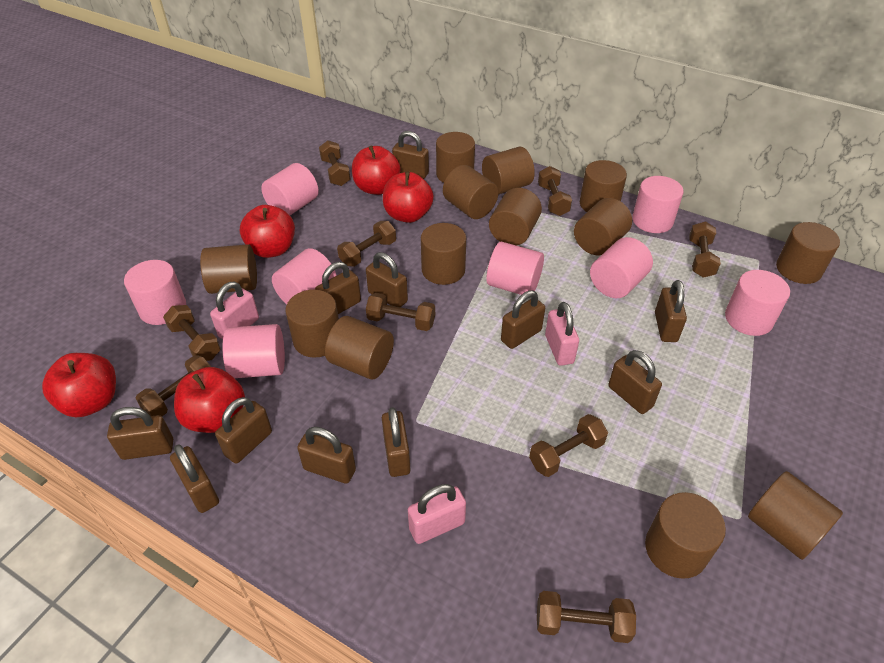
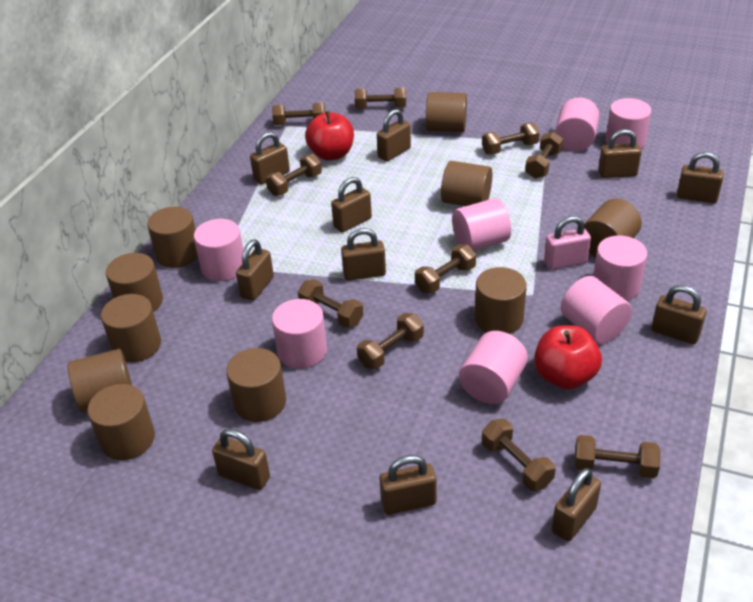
brown cylinder: [200,244,257,294] [285,289,339,358] [325,316,394,379] [421,223,466,285] [436,132,475,183] [443,165,499,219] [482,146,535,195] [489,188,542,245] [574,198,632,255] [580,160,627,212] [645,492,726,579] [748,471,843,560] [776,222,840,284] = 13 -> [67,349,132,413] [87,384,155,460] [101,294,161,362] [106,253,163,312] [147,207,198,268] [226,348,286,422] [426,92,467,132] [441,161,492,206] [475,267,527,334] [584,199,642,257] = 10
brown dumbbell: [135,356,211,416] [163,305,221,361] [319,141,350,186] [337,221,396,267] [366,293,435,331] [529,414,608,477] [537,591,636,643] [538,166,572,216] [689,222,721,278] = 9 -> [266,154,322,196] [272,103,325,125] [298,279,363,328] [355,88,406,109] [357,313,424,369] [415,244,476,293] [482,123,540,155] [482,419,556,491] [525,131,563,179] [574,435,661,478] = 10
pink padlock: [210,282,259,339] [408,484,466,544] [545,302,579,366] = 3 -> [544,216,591,270] = 1
red apple: [42,353,116,417] [174,367,245,433] [240,205,295,258] [352,145,401,195] [383,171,434,223] = 5 -> [305,111,354,161] [534,325,602,389] = 2

